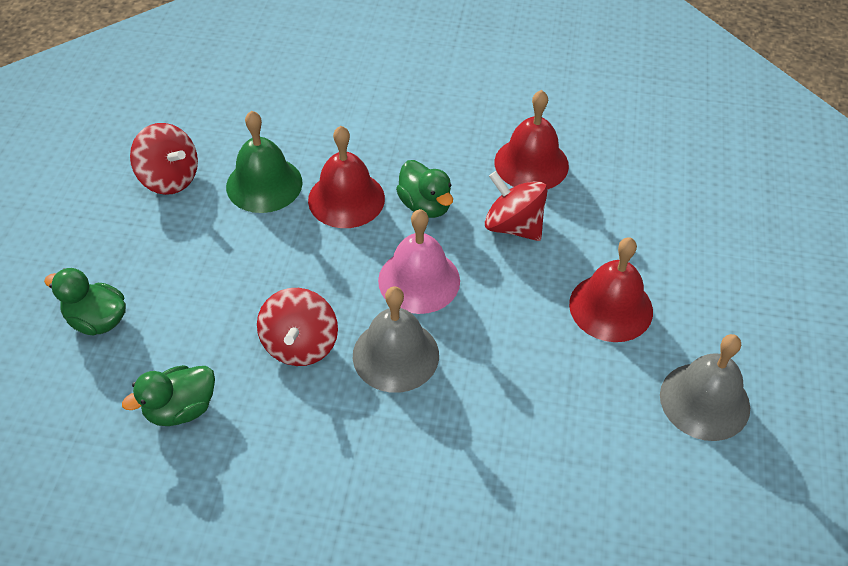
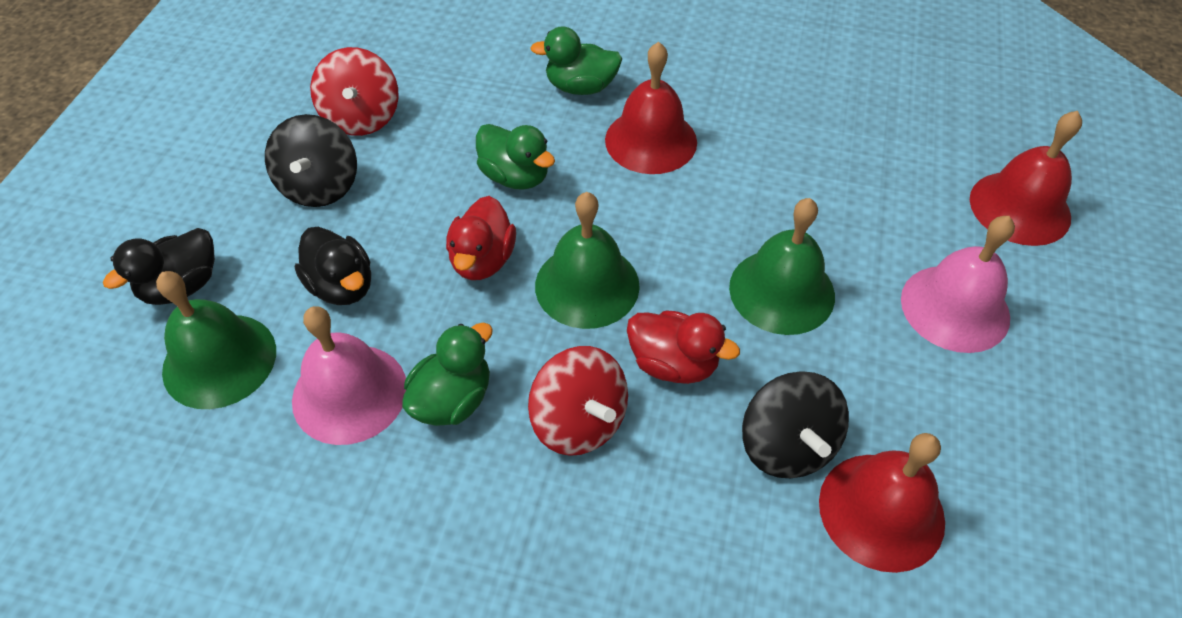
black duck: none = 0 -> [103,228,215,305] [295,227,371,305] = 2
black spinning top: none = 0 -> [265,114,357,207] [742,371,849,478] = 2
green bell: [226,111,303,213] = 1 -> [156,271,276,409] [535,192,640,329] [729,198,835,335] = 3
grey bell: [353,286,439,393] [660,334,750,441] = 2 -> none = 0
pink bell: [378,209,460,314] = 1 -> [292,306,406,445] [901,216,1015,353] = 2
red duck: none = 0 -> [446,196,516,280] [627,311,740,384] = 2
red spinning top: [130,123,198,195] [257,288,338,366] [485,171,548,241] = 3 -> [310,47,399,136] [528,346,628,456] = 2

